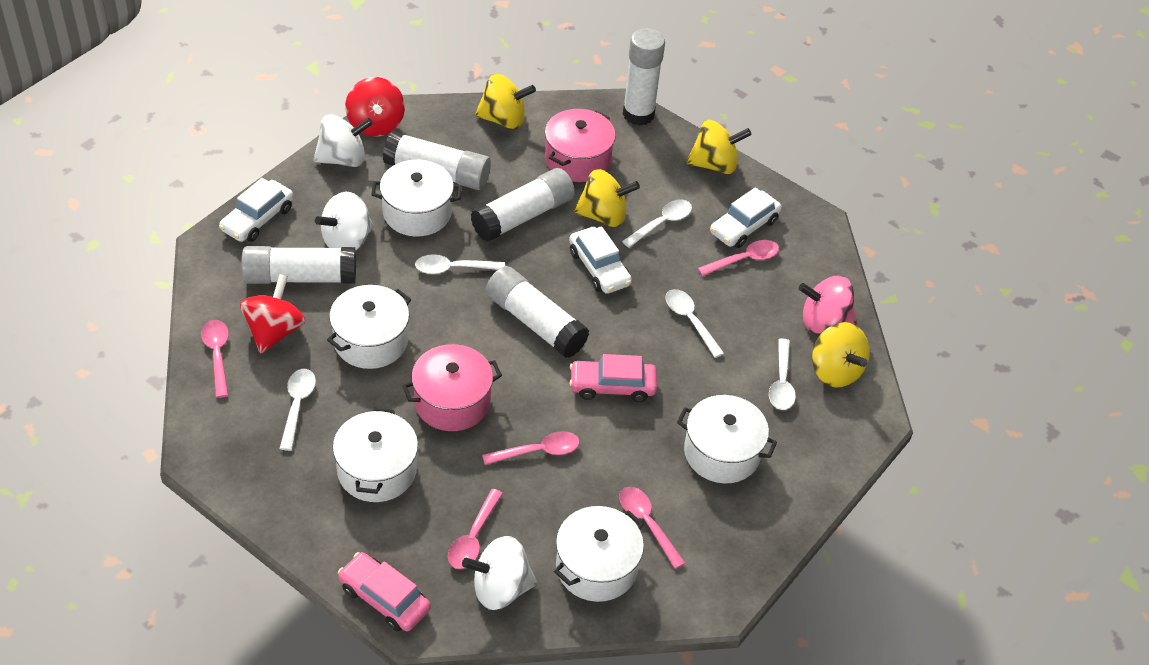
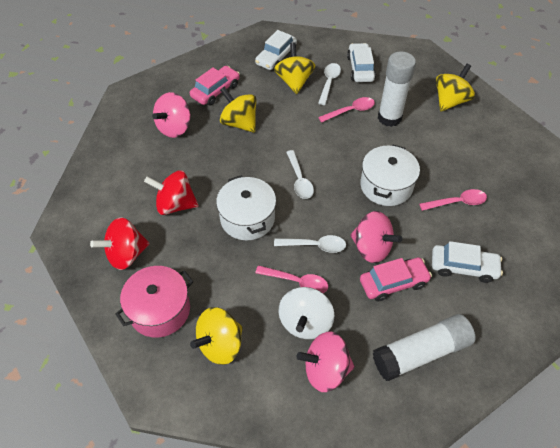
pink pot: [402,344,502,431] [545,109,616,182] = 2 -> [115,266,193,338] = 1
pink spinning top: [798,276,856,334] = 1 -> [152,92,191,138] [297,331,355,392] [350,211,402,263] = 3
pink spoon: [201,320,229,398] [448,489,503,569] [482,431,580,465] [619,487,685,569] [698,240,779,276] = 5 -> [255,265,328,293] [318,97,375,123] [419,189,487,211] = 3
white glue stick: [241,246,356,284] [383,131,491,190] [471,168,575,242] [486,266,589,358] [623,28,665,126] = 5 -> [373,314,476,381] [378,51,416,127] = 2
white pot: [327,285,411,369] [333,408,418,502] [371,160,462,237] [554,506,644,602] [677,395,777,484] = 5 -> [216,175,276,240] [360,145,420,206] = 2
white spinning top: [313,114,373,167] [315,192,374,251] [462,536,537,610] = 3 -> [278,287,335,339] = 1
white spoon: [280,369,316,451] [415,254,505,274] [622,200,692,248] [665,289,724,358] [769,338,796,410] = 5 -> [274,235,346,253] [286,150,314,199] [318,63,341,105] = 3

